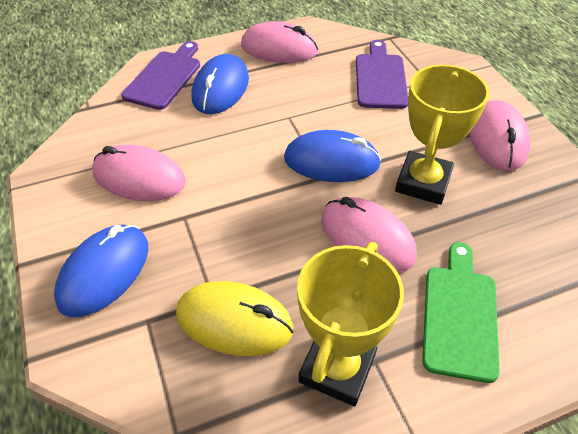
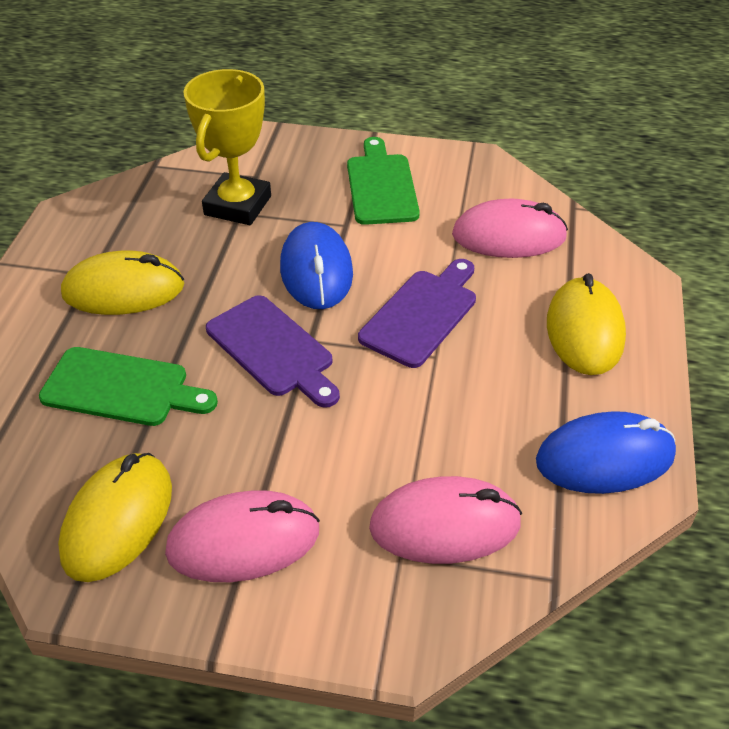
blue mouse: [54,224,148,317] [192,54,249,114] [284,130,381,182] = 3 -> [280,222,353,309] [536,411,676,494] = 2
green cutting board: [422,242,500,383] = 1 -> [39,347,218,426] [347,137,420,225] = 2
pink mouse: [92,144,186,201] [241,21,318,63] [321,197,417,272] [470,100,530,171] = 4 -> [165,490,320,582] [369,476,522,564] [452,199,568,258] = 3
yellow mouse: [176,281,294,356] = 1 -> [58,453,172,582] [61,250,184,315] [547,273,626,375] = 3
yellow trophy: [297,242,404,407] [395,65,489,205] = 2 -> [183,69,271,225] = 1

